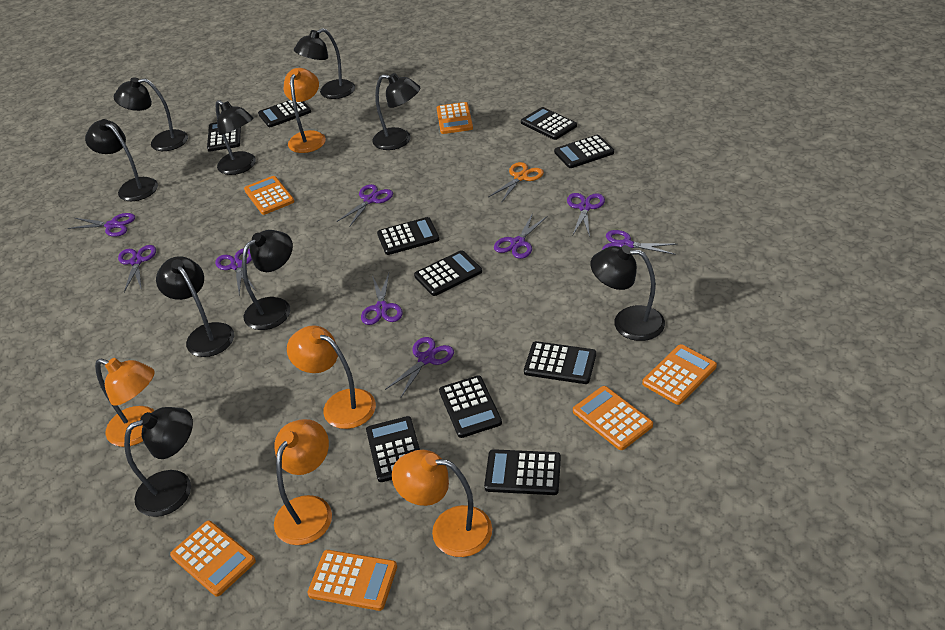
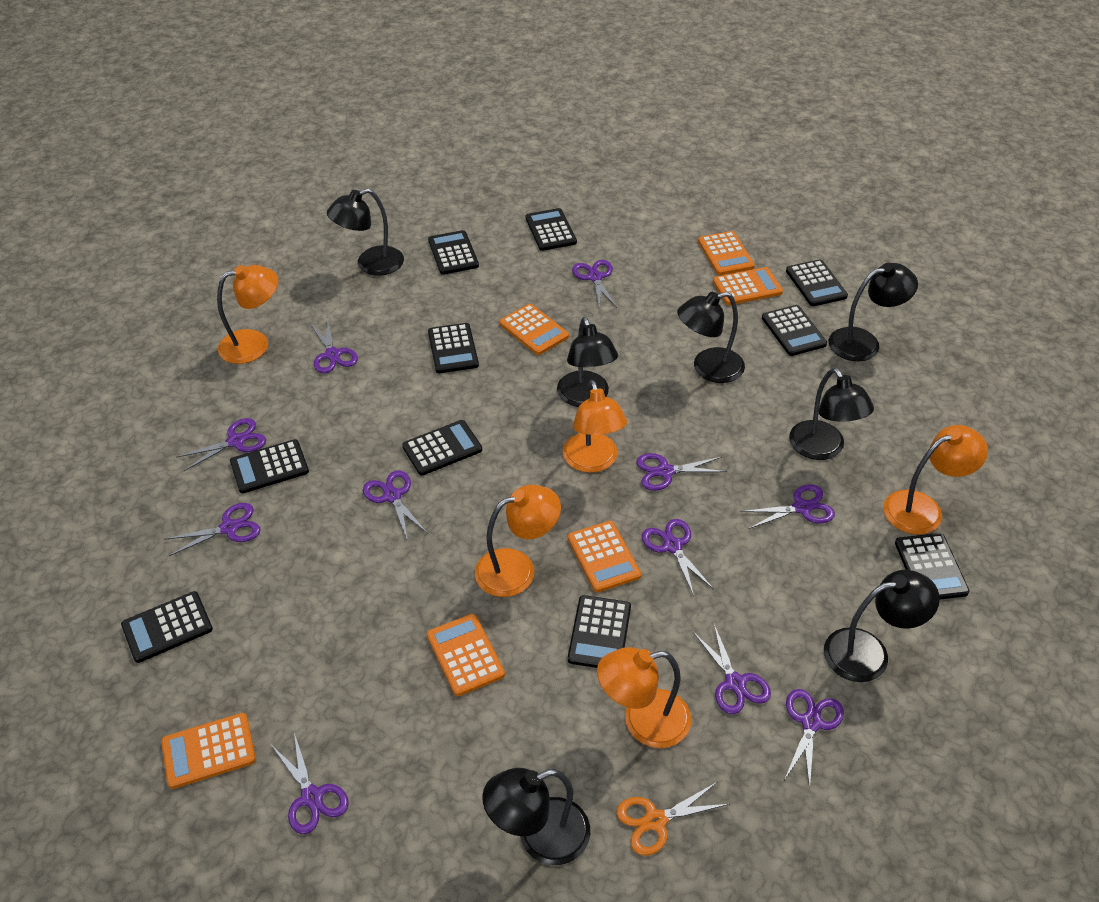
black lamp: [85,119,158,201] [114,77,188,151] [124,407,193,517] [156,256,234,357] [216,100,256,175] [242,230,293,330] [294,28,355,99] [372,73,420,150] [590,245,665,341] = 9 -> [327,189,404,276] [482,768,590,865] [557,317,618,407] [677,292,745,383] [789,368,874,460] [824,570,940,682] [829,263,918,361] = 7
purple scissors: [68,213,135,237] [118,245,156,292] [215,248,256,294] [337,184,393,227] [361,273,403,325] [385,337,454,397] [494,213,548,259] [567,193,605,237] [602,230,677,255] = 9 -> [164,503,261,556] [176,418,266,471] [271,733,349,834] [310,318,358,373] [363,471,427,541] [572,260,617,308] [636,453,727,491] [642,519,714,596] [693,624,771,714] [741,484,835,529] [785,689,844,788] = 11

